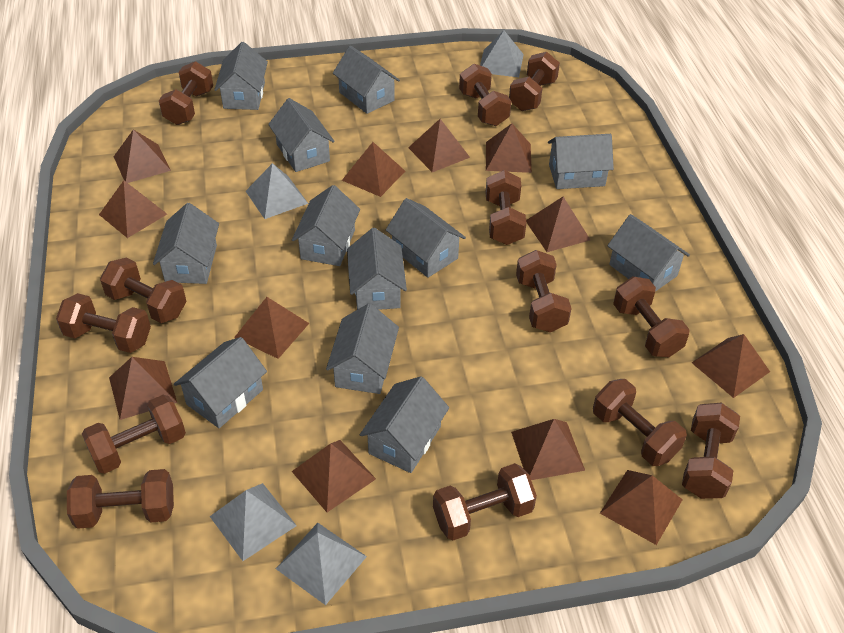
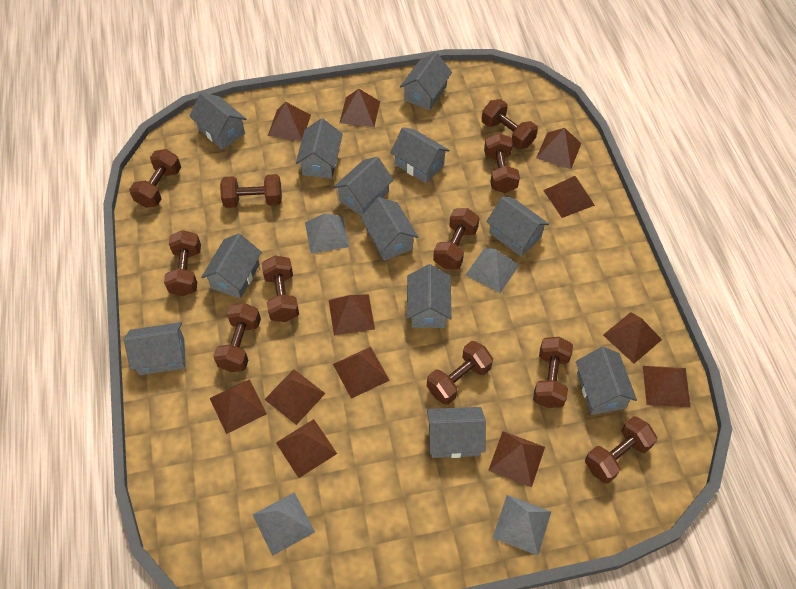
brown dumbbell: [56,293,151,353] [67,469,174,529] [82,395,186,474] [100,258,187,323] [159,61,213,125] [433,463,537,540] [459,64,511,126] [485,170,527,245] [509,52,560,111] [516,250,572,333] [593,379,687,466] [613,276,690,357] [682,403,740,499] = 13 -> [129,149,181,208] [164,230,201,296] [213,303,261,372] [220,174,282,208] [262,256,299,322] [427,341,493,405] [433,208,479,269] [482,99,538,149] [484,133,520,193] [533,337,573,408] [585,416,657,483] = 11

